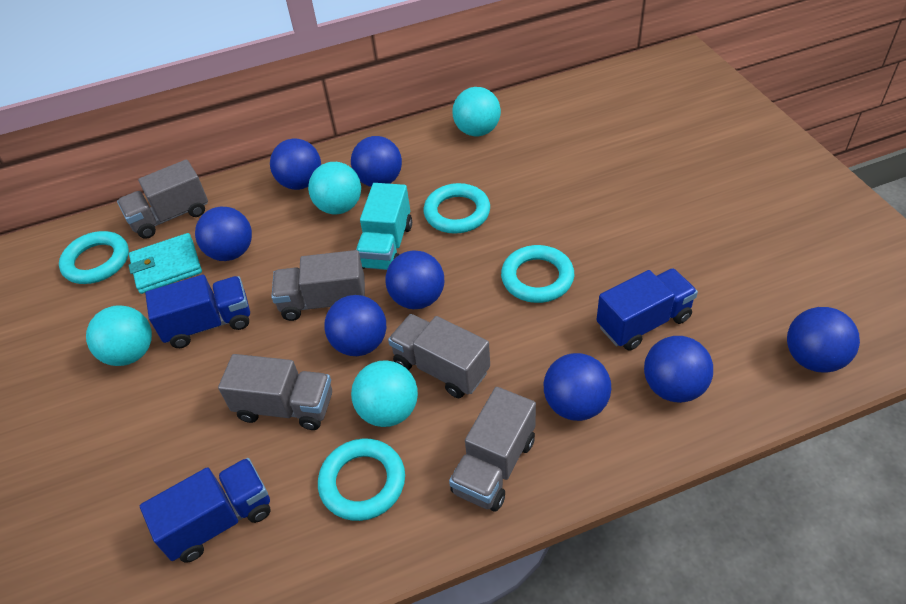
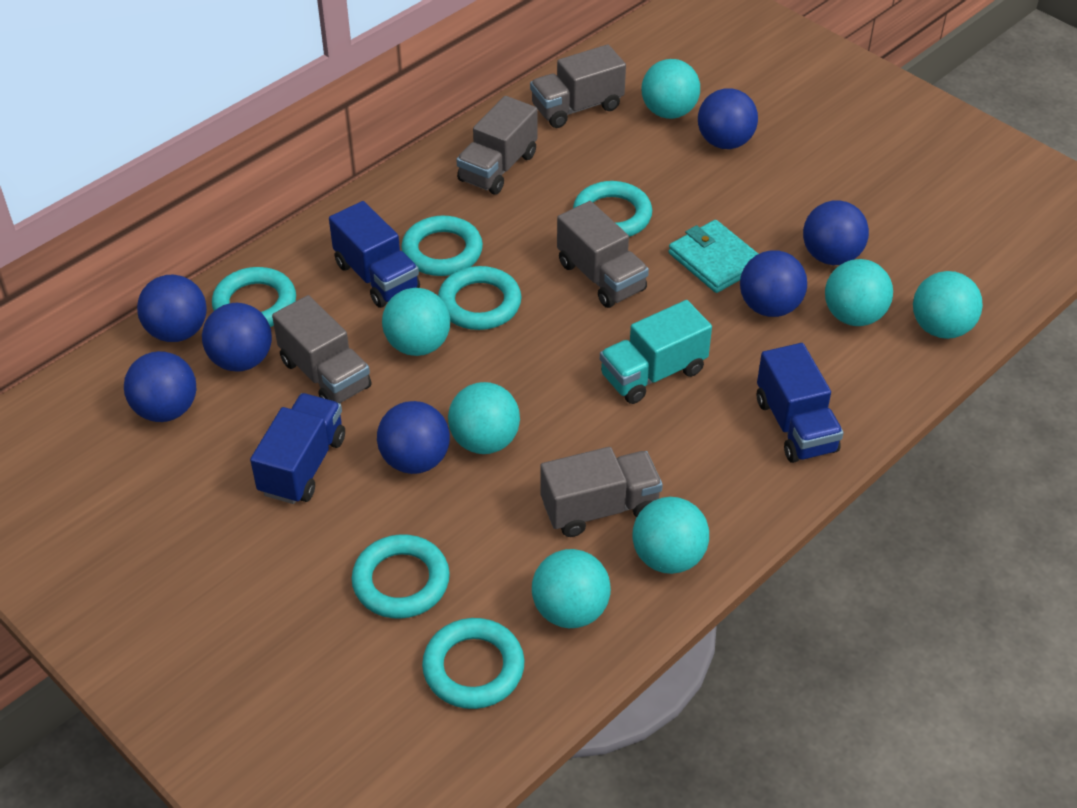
blue ball: [195,206,252,261] [270,138,321,190] [324,295,386,356] [351,136,402,187] [385,250,444,309] [544,353,611,421] [644,336,713,403] [787,307,860,373] = 8 -> [124,351,196,422] [137,275,207,342] [202,303,272,372] [377,401,450,474] [698,88,758,149] [740,250,807,317] [803,200,869,265] = 7
turquoise ball: [86,305,152,366] [308,162,361,214] [351,360,418,427] [452,87,501,136] = 4 -> [382,288,450,356] [448,382,520,454] [532,549,611,628] [632,497,709,574] [641,59,700,119] [825,259,893,326] [913,271,983,339] = 7
turquoise ring: [59,231,129,284] [318,439,405,521] [424,183,490,234] [501,245,574,303] = 4 -> [212,267,296,327] [351,534,450,619] [401,215,483,276] [422,618,524,709] [438,266,521,330] [573,181,652,237] = 6

